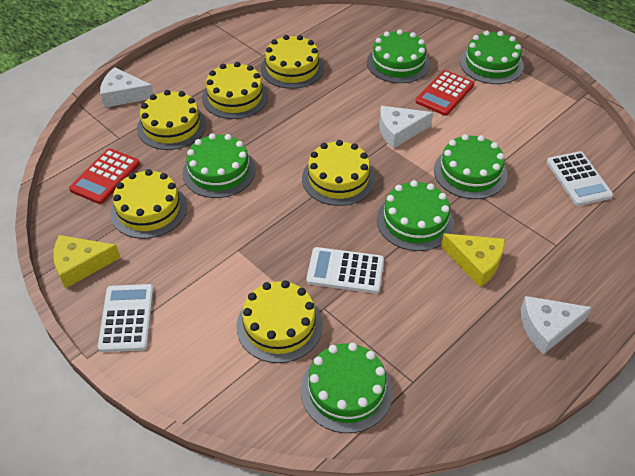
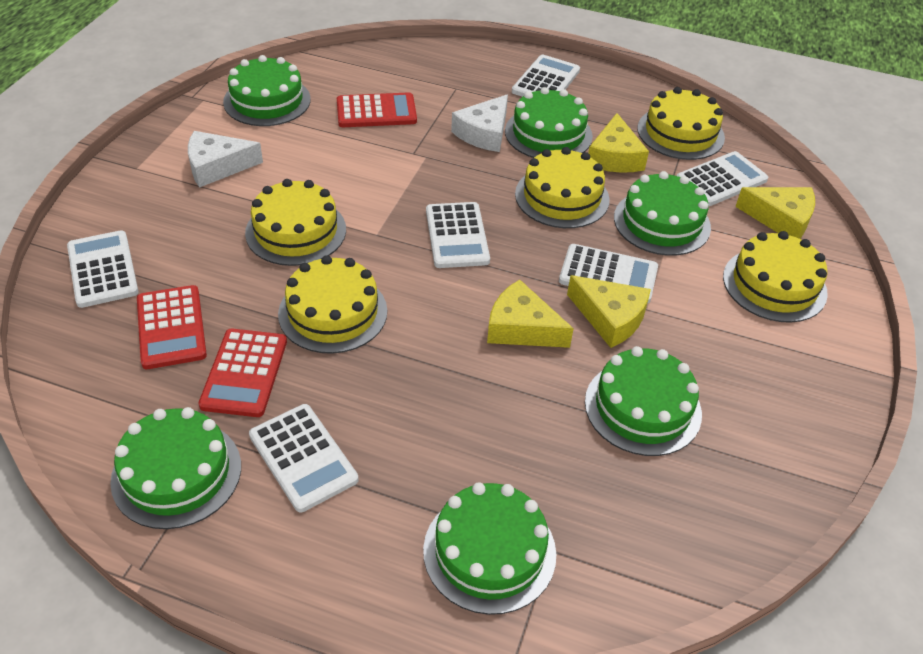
red calculator: [69,149,140,204] [416,70,474,116] = 2 -> [137,285,207,369] [198,329,287,417] [337,92,417,127] = 3
white calculator: [98,284,154,352] [306,247,384,293] [546,151,613,206] = 3 -> [67,230,139,308] [249,404,359,513] [426,202,490,268] [512,55,580,97] [559,244,658,304] [677,151,768,206] = 6
white cheese: [100,67,153,108] [379,106,433,149] [521,296,592,355] = 3 -> [188,131,263,188] [451,94,508,152] = 2
yellow cake: [110,169,187,239] [137,90,206,150] [202,62,269,119] [237,280,323,363] [261,35,324,89] [302,140,375,206] = 6 -> [245,179,346,266] [278,255,387,354] [515,147,610,228] [637,87,725,160] [723,231,828,323] = 5
yellow cheese: [53,235,120,288] [441,233,505,287] = 2 -> [487,280,574,348] [567,275,651,348] [588,113,649,173] [735,187,815,239] = 4

